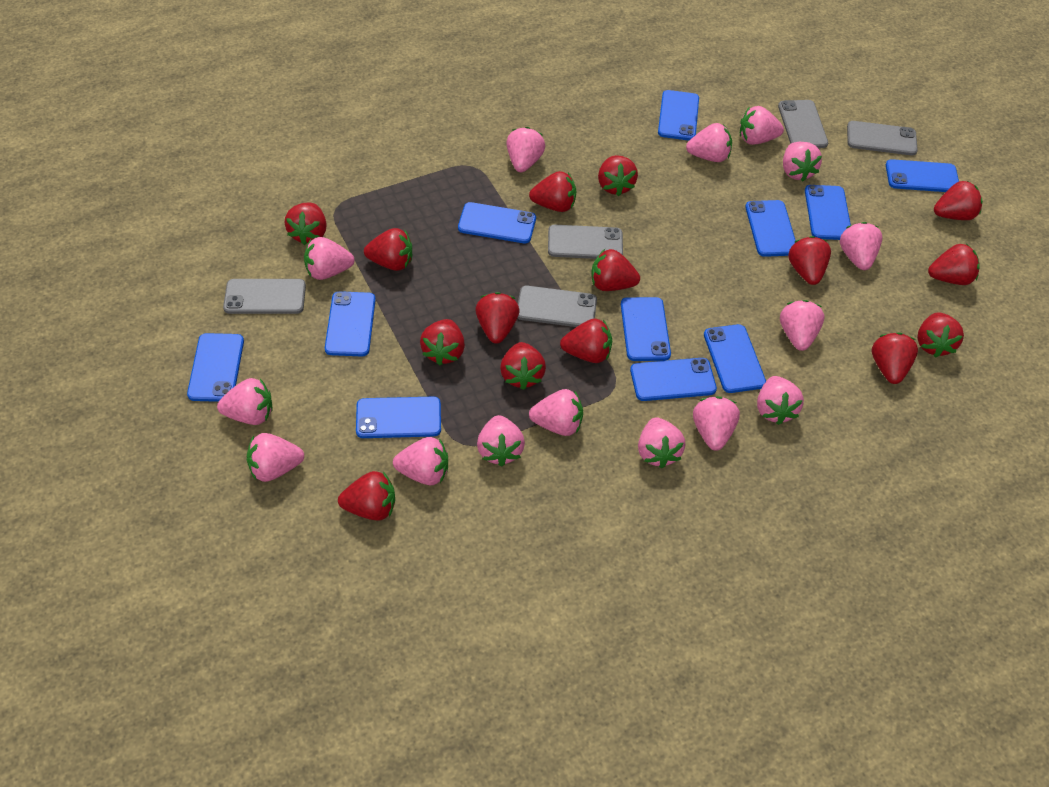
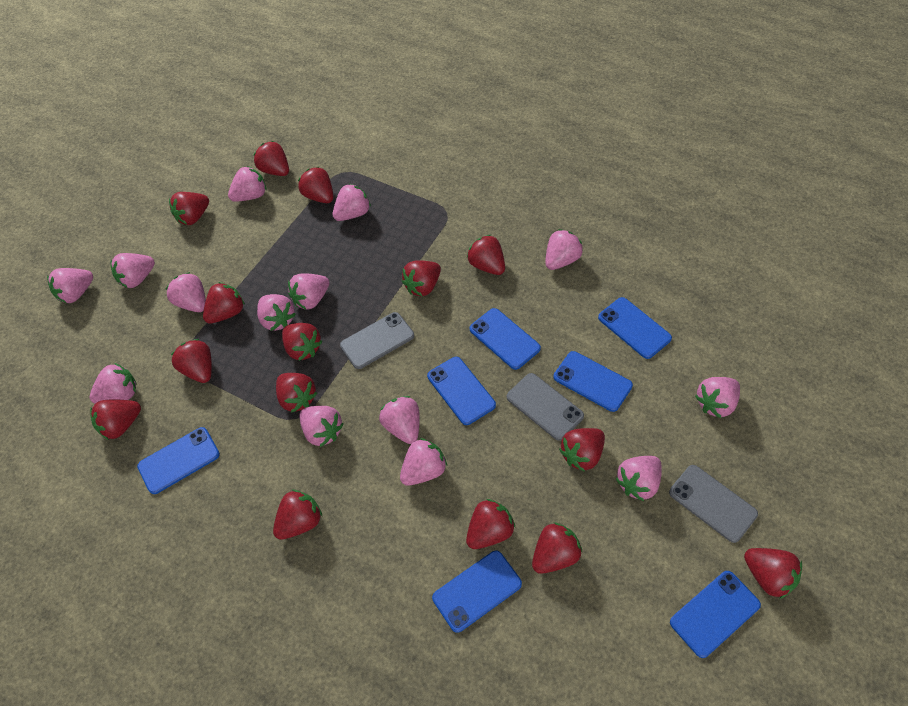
blue phone: [187,333,244,402] [325,291,376,356] [356,396,441,438] [458,202,536,243] [621,297,671,361] [630,358,717,401] [658,90,699,141] [704,324,766,393] [745,200,796,257] [805,185,851,240] [886,159,959,192] = 11 -> [137,427,220,494] [427,357,496,425] [432,551,522,633] [470,308,541,370] [553,351,633,412] [598,297,672,359] [670,571,761,658] = 7
grey phone: [223,279,306,314] [518,286,597,327] [548,225,623,259] [778,100,828,148] [847,121,918,155] = 5 -> [340,312,414,369] [507,373,584,441] [669,465,758,543] = 3
pink strawberry: [217,378,272,425] [247,433,304,482] [304,237,355,280] [393,437,448,485] [477,415,525,467] [506,127,545,172] [529,389,583,436] [638,417,685,468] [686,123,732,162] [693,397,740,451] [740,106,784,145] [757,376,804,425] [780,300,824,351] [783,142,822,182] [840,222,882,270] = 15 -> [47,268,93,303] [90,363,136,404] [110,253,155,288] [165,272,206,312] [228,166,266,202] [257,294,296,331] [288,273,330,310] [300,406,343,447] [333,183,371,221] [379,396,420,444] [400,438,447,486] [545,229,583,270] [615,456,662,501] [695,377,740,418] = 14

